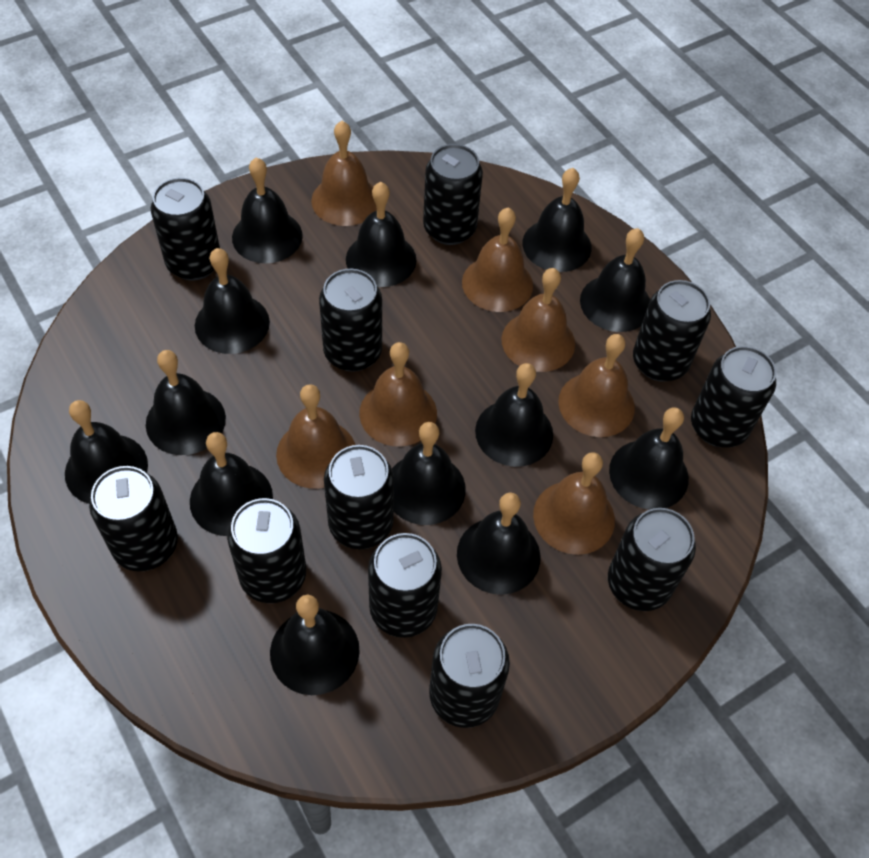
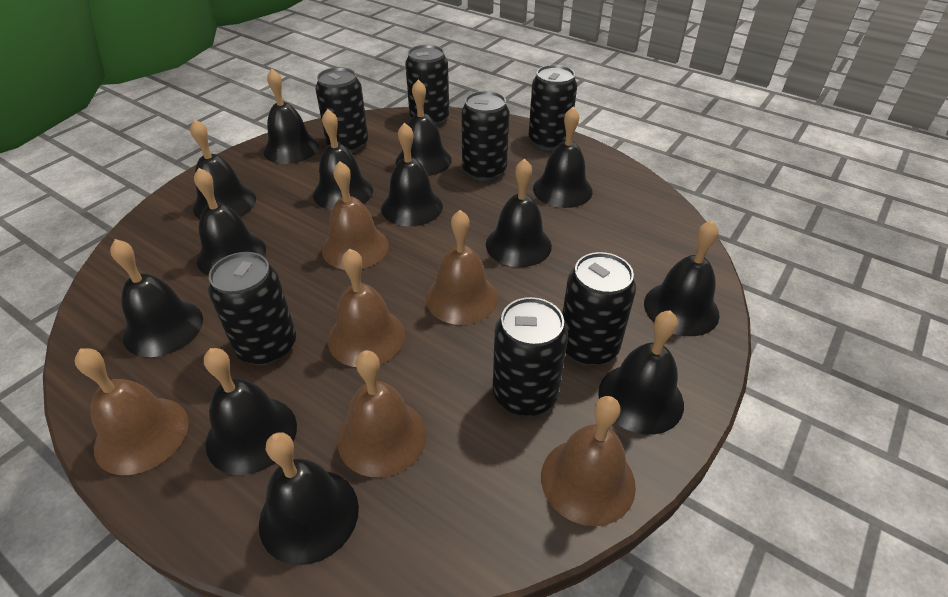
black can: [89,466,178,572] [150,178,220,281] [227,498,306,603] [319,269,382,372] [324,445,394,549] [368,533,442,638] [423,144,483,245] [429,624,510,728] [608,508,696,611] [633,280,711,382] [691,346,776,448] = 11 -> [208,252,296,366] [315,67,368,153] [405,45,450,126] [461,91,509,181] [493,297,568,416] [528,65,577,151] [562,252,636,366] = 7
brown bell: [276,384,355,489] [311,121,377,226] [359,342,437,447] [462,207,533,312] [502,268,575,372] [533,452,615,555] [558,334,635,437] = 7 -> [75,348,189,475] [322,161,389,270] [328,249,405,367] [337,350,427,477] [426,210,498,325] [541,396,636,526] = 6

